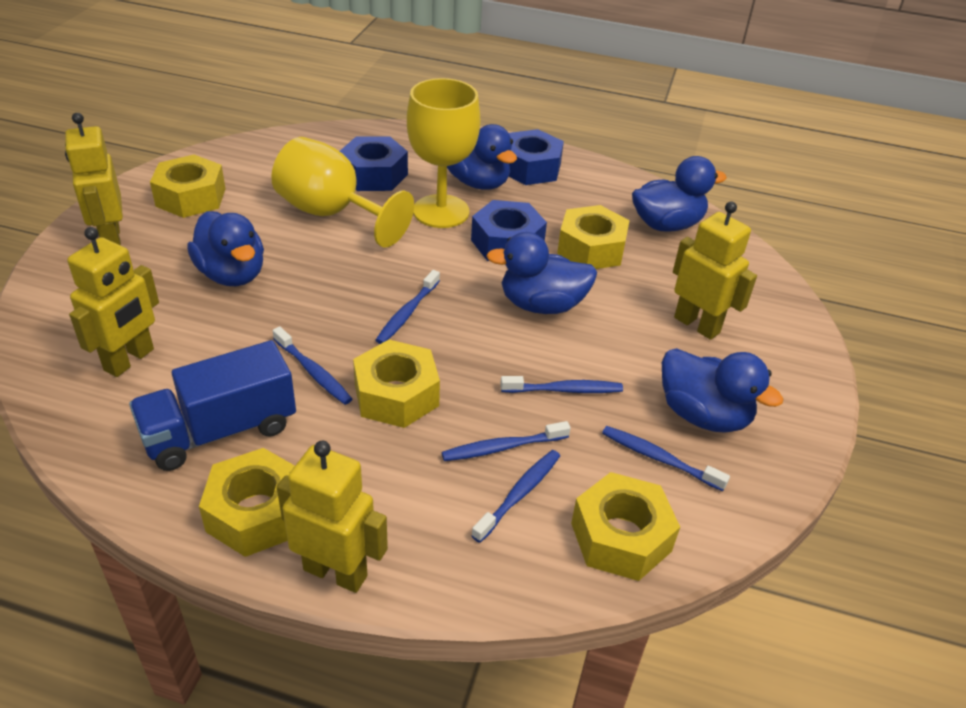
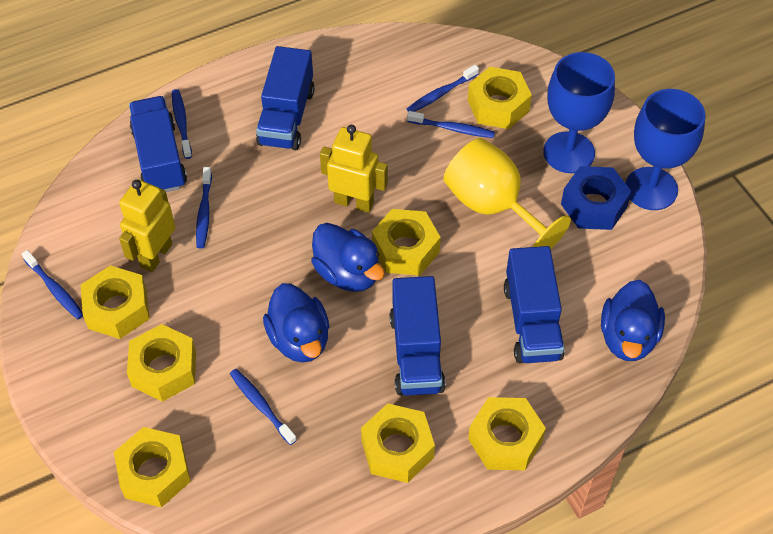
blue duck: [187,211,264,286] [447,124,517,189] [486,232,597,314] [632,156,727,232] [662,348,783,433] = 5 -> [263,283,329,363] [311,223,385,292] [601,280,665,361] = 3
blue goblet: none = 0 -> [543,52,615,173] [626,89,706,210] = 2
blue nut: [340,136,408,191] [471,200,547,261] [509,129,564,185] = 3 -> [561,166,632,230] = 1
blue truck: [129,340,296,471] = 1 -> [129,96,187,192] [256,46,315,150] [390,276,446,396] [504,246,565,363] = 4
yellow goblet: [271,137,414,248] [407,78,481,228] = 2 -> [444,138,571,249] = 1
yellow nut: [150,155,226,218] [199,448,295,557] [353,340,440,428] [557,205,630,269] [571,472,680,581] = 5 -> [81,265,150,339] [114,427,191,507] [127,324,196,402] [361,404,435,483] [372,209,441,276] [468,67,532,129] [468,397,546,470] = 7
yellow robot: [65,113,123,245] [67,227,159,377] [277,441,388,593] [673,201,757,340] = 4 -> [119,179,175,272] [320,125,388,213] = 2

